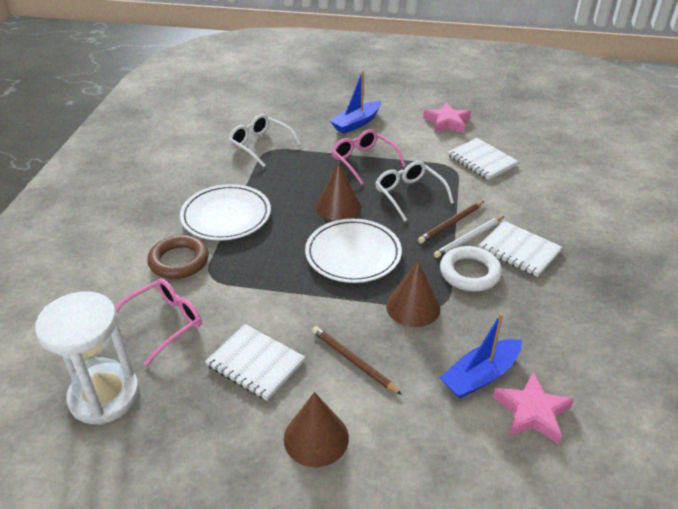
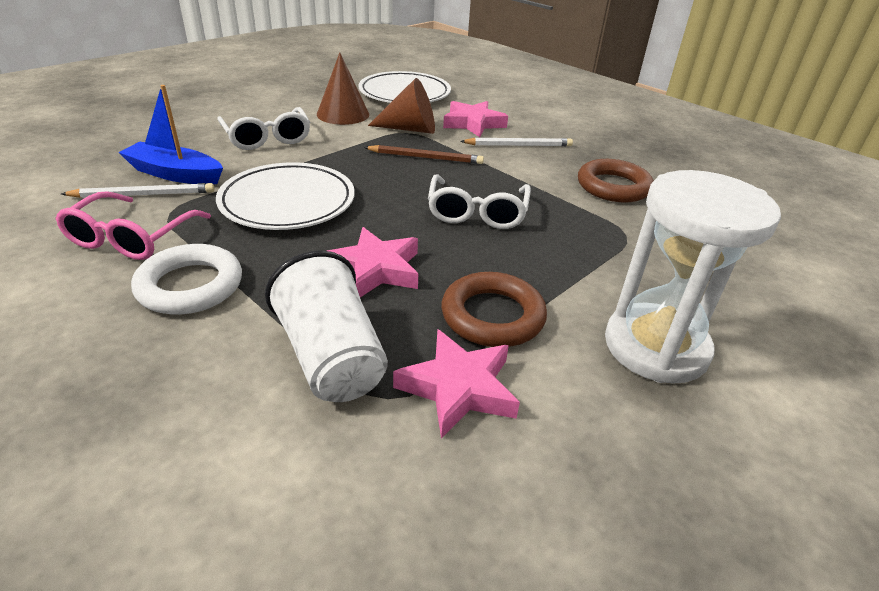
blue boat: [330,71,381,134] [440,313,522,398] = 2 -> [118,85,223,184] = 1
brown cone: [284,392,349,467] [316,163,361,221] [386,261,441,327] = 3 -> [317,52,369,125] [368,78,435,134] = 2
brown pencil: [312,326,402,395] [418,201,484,243] = 2 -> [364,145,484,164] = 1
brown ring: [147,235,209,279] = 1 -> [441,272,547,347] [578,159,654,203] = 2
pink glasses: [115,278,202,366] [332,129,406,185] = 2 -> [55,191,211,260] = 1
pink star: [423,103,471,133] [493,372,574,444] = 2 -> [327,227,418,297] [393,329,520,439] [443,101,508,137] = 3
white cup: none = 0 -> [265,251,388,402] = 1
white notebook: [205,324,305,401] [448,138,519,180] [478,221,563,277] = 3 -> none = 0
white pencil: [434,216,504,258] = 1 -> [61,183,214,198] [460,138,573,146] = 2

